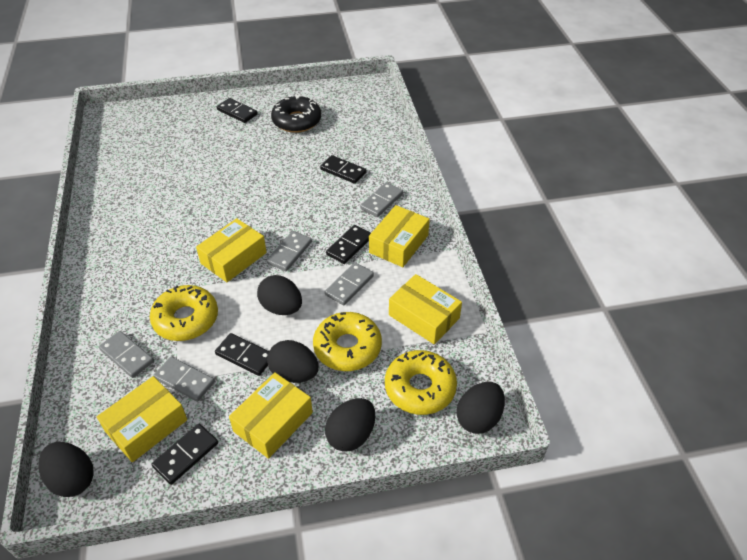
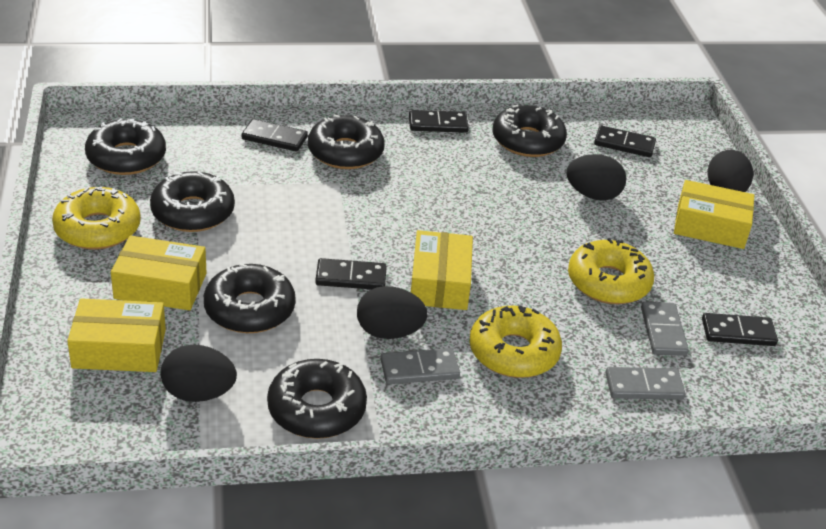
black donut: [271,95,321,133] = 1 -> [85,118,166,175] [150,171,235,232] [204,263,296,333] [267,359,367,439] [308,115,385,169] [492,105,567,157] = 6
black egg: [39,442,94,497] [257,275,302,315] [267,340,319,383] [325,398,375,452] [457,382,505,434] = 5 -> [160,345,237,402] [357,286,428,339] [566,154,627,200] [707,150,753,192] = 4
grey domino: [99,331,154,378] [153,356,215,402] [267,231,312,271] [325,262,374,305] [360,182,403,217] = 5 -> [381,348,460,384] [605,367,685,400] [641,302,689,356] = 3
yellow box: [97,376,187,462] [196,218,267,282] [229,372,313,459] [369,205,430,267] [389,274,462,344] = 5 -> [67,298,166,372] [111,236,207,310] [411,230,473,310] [674,180,754,249] = 4

